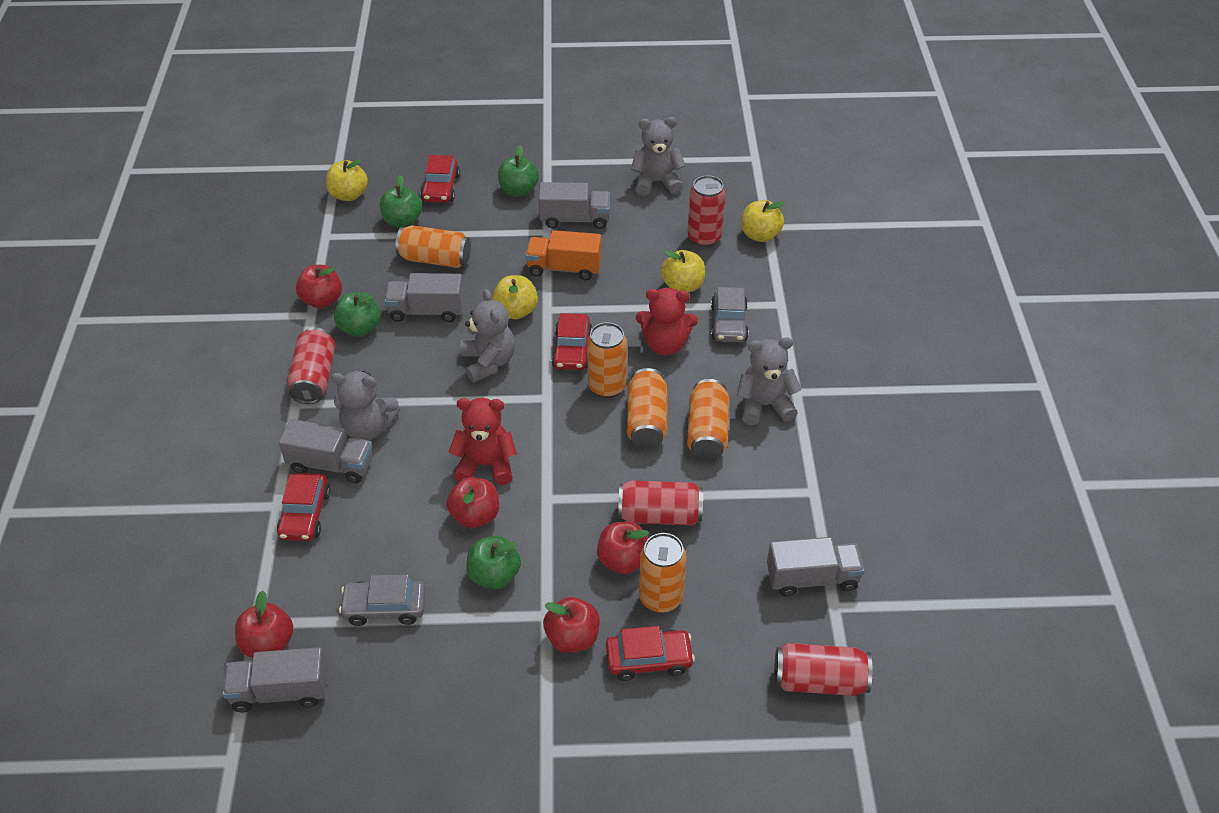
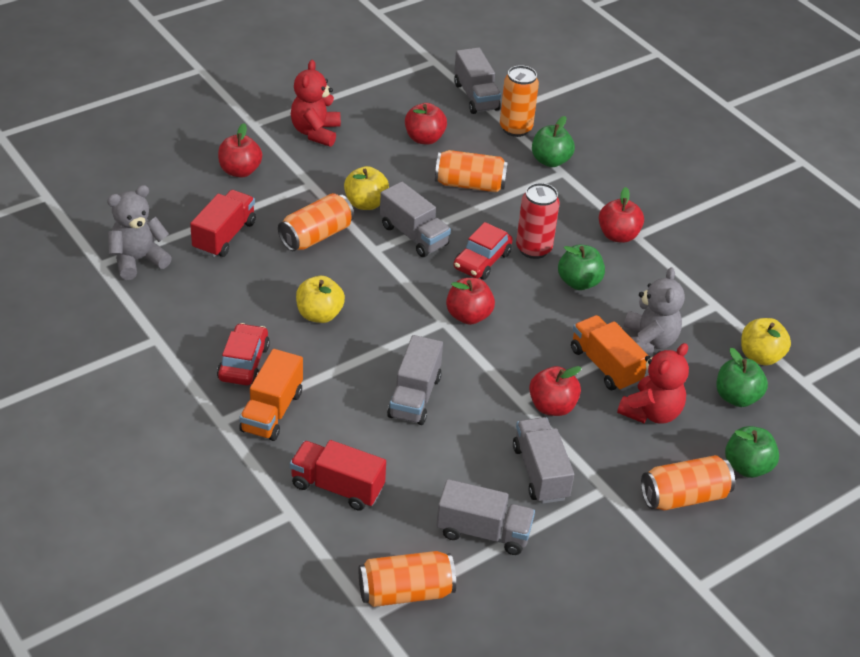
grey car: [339,574,426,626] [711,287,749,342] = 2 -> none = 0
grey teddy bear: [331,371,400,440] [460,289,515,383] [631,117,686,196] [737,338,802,425] = 4 -> [107,185,172,280] [624,267,685,354] = 2
orange truck: [526,230,602,280] = 1 -> [239,349,303,441] [571,315,649,391] = 2
red can: [287,328,336,404] [618,480,703,525] [687,175,726,247] [774,643,873,696] = 4 -> [516,183,560,259] = 1
red car: [277,473,330,541] [421,155,460,203] [552,313,592,370] [606,626,695,681] = 4 -> [217,323,270,385] [454,222,513,280] = 2
red truck: none = 0 -> [190,190,256,257] [290,440,386,511] = 2
yellow apple: [326,159,368,201] [492,275,538,319] [661,250,705,292] [741,200,785,242] = 4 -> [296,276,345,323] [344,166,389,210] [741,318,791,366] = 3

